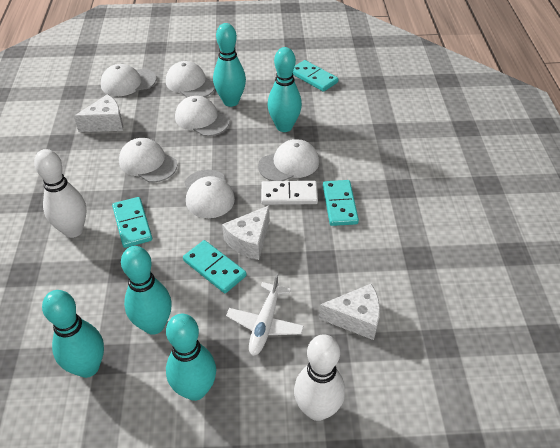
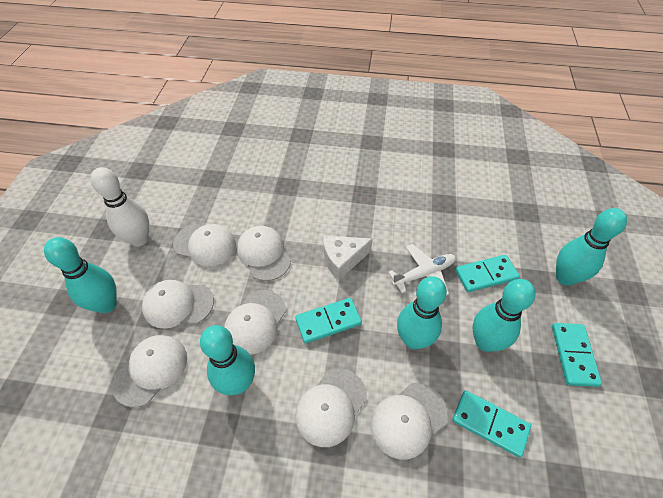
white bowling pin: [34,149,87,238] [294,334,345,421] = 2 -> [91,167,149,246] = 1
white cap: [101,64,156,96] [119,138,178,183] [166,61,215,97] [175,96,229,136] [184,170,235,218] [258,139,319,181] = 6 -> [112,335,187,407] [142,280,214,329] [173,224,236,266] [224,290,286,355] [237,226,291,281] [295,368,367,447] [371,383,447,459] = 7
white cheese: [74,94,123,132] [222,205,270,260] [319,284,380,340] = 3 -> [324,236,373,280] = 1
white domino: [261,181,318,205] = 1 -> none = 0

